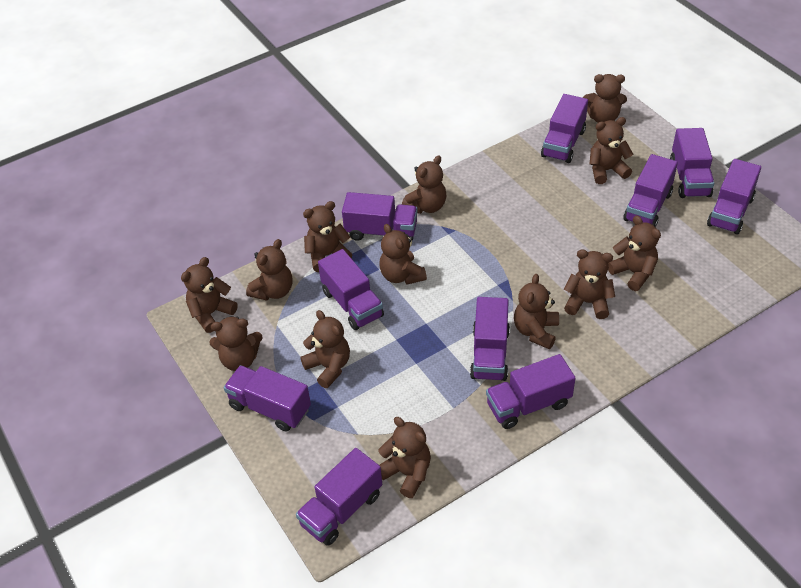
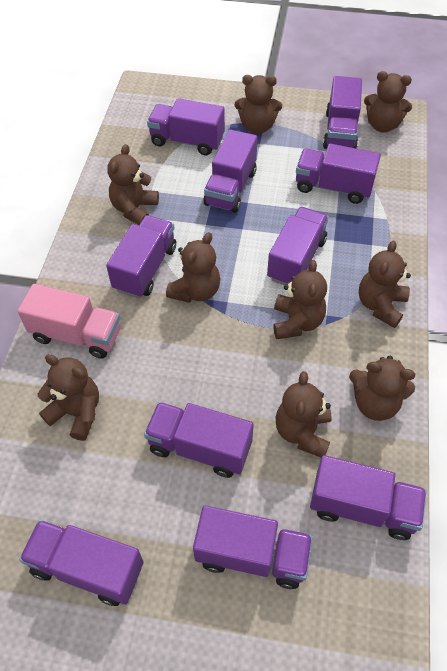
brown teddy bear: [181,257,238,333] [209,316,262,371] [246,239,293,301] [300,310,350,388] [303,201,352,272] [378,417,431,498] [379,224,427,285] [402,155,446,214] [514,274,559,349] [564,250,615,319] [583,74,627,123] [590,117,633,184] [608,216,661,291] = 13 -> [37,354,99,441] [107,144,159,225] [166,232,220,303] [235,75,282,134] [273,260,327,339] [276,371,332,457] [349,356,415,421] [359,240,411,328] [364,71,412,132] = 9
pink truck: none = 0 -> [17,284,120,359] = 1

